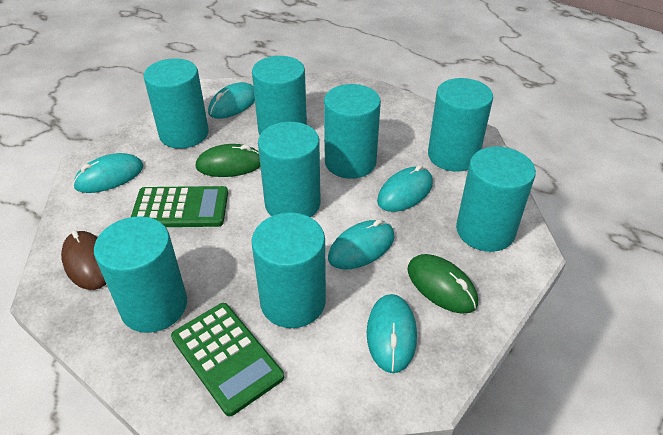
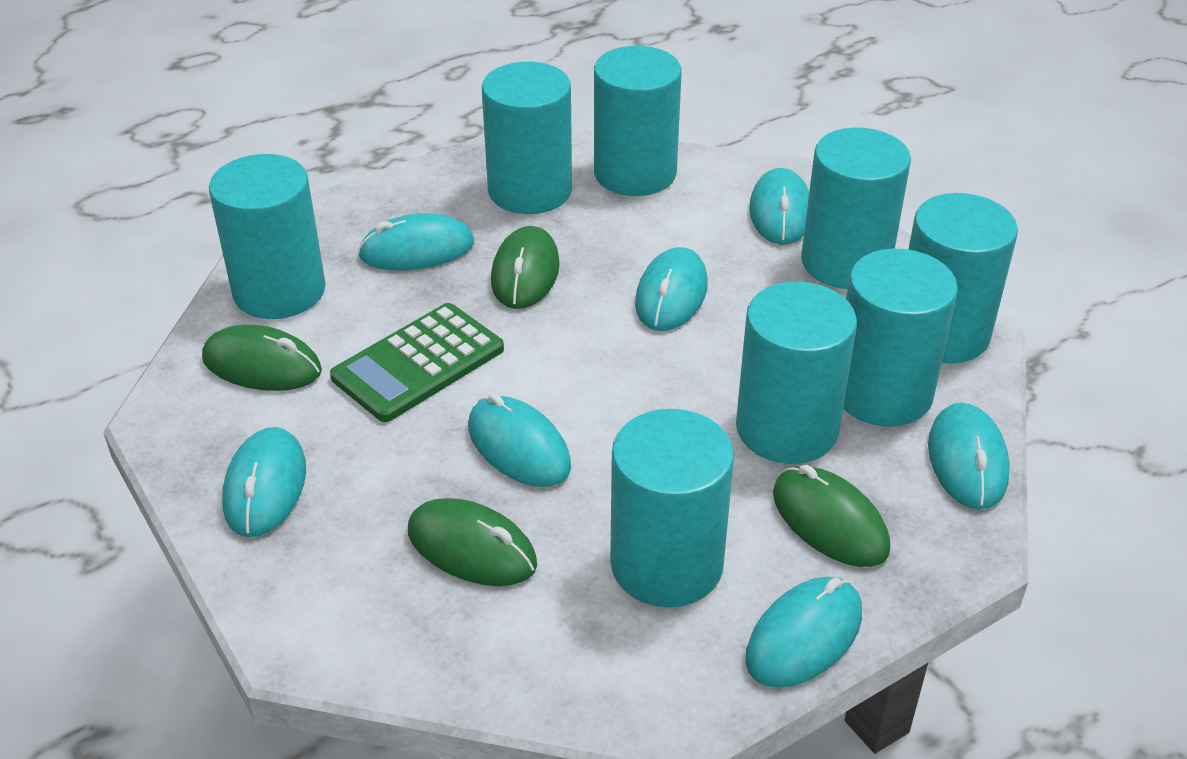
brown mouse: [61,230,106,290] = 1 -> none = 0
green calculator: [131,186,228,227] [171,303,284,416] = 2 -> [330,303,504,422] = 1
green mouse: [196,144,260,177] [408,254,478,314] = 2 -> [202,324,322,391] [408,498,537,586] [491,226,560,309] [773,465,890,567] = 4
turquoise mouse: [73,153,143,193] [208,82,255,119] [328,219,395,269] [367,294,417,373] [377,165,433,212] = 5 -> [222,427,306,537] [358,213,474,270] [468,393,571,487] [635,247,708,331] [745,577,862,688] [749,168,809,245] [928,402,1010,509] = 7

